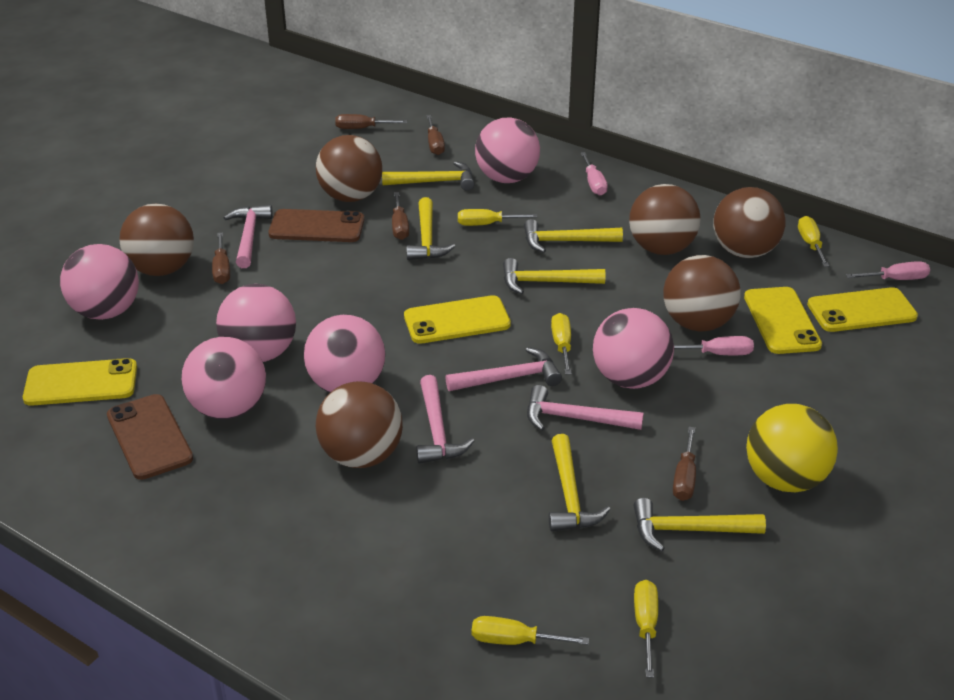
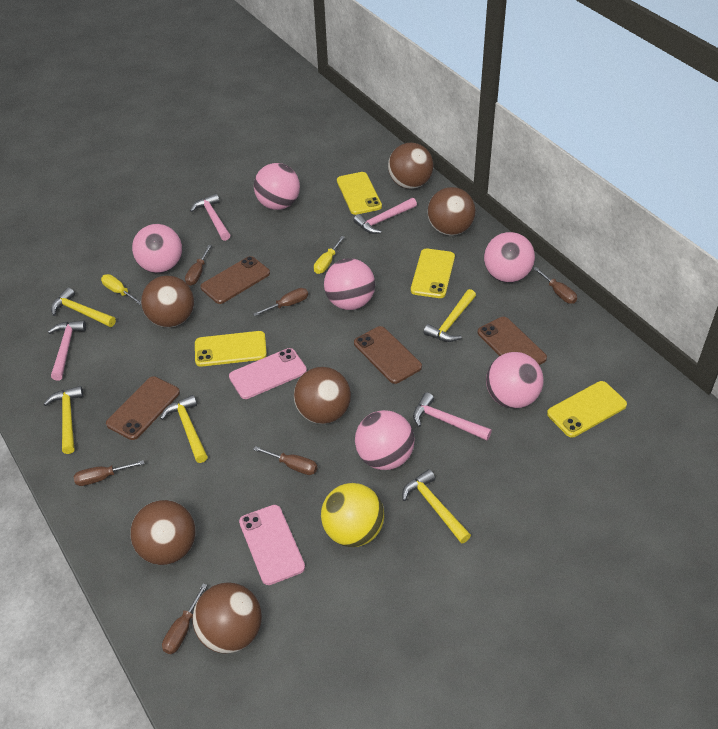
brown phone: [107,394,193,480] [268,209,364,242] = 2 -> [106,376,180,440] [201,256,270,304] [354,326,422,384] [478,317,547,365] = 4
brown screwdriver: [212,232,230,284] [335,114,407,129] [392,192,409,240] [426,115,445,155] [673,427,696,501] = 5 -> [74,460,144,486] [162,583,207,654] [185,245,212,286] [253,446,317,475] [254,288,308,316] [533,267,577,304] = 6
pink phone: none = 0 -> [229,348,307,399] [239,505,305,585] = 2
pink screwdriver: [580,152,608,196] [674,336,754,355] [846,261,930,280] = 3 -> none = 0
yellow hammer: [382,161,474,191] [406,197,455,260] [503,258,605,294] [524,219,623,253] [549,434,611,532] [633,498,766,551] = 6 -> [44,386,84,454] [51,287,116,327] [160,395,208,463] [402,469,471,544] [423,289,476,342] = 5
yellow screwdriver: [458,209,538,226] [472,616,589,645] [551,313,572,375] [634,580,658,678] [798,216,829,267] = 5 -> [101,274,141,305] [314,236,345,274] = 2

